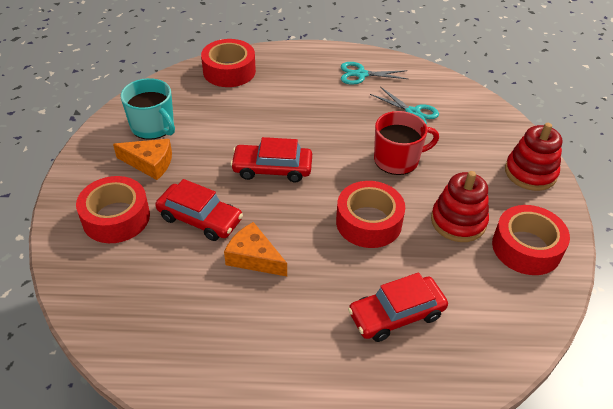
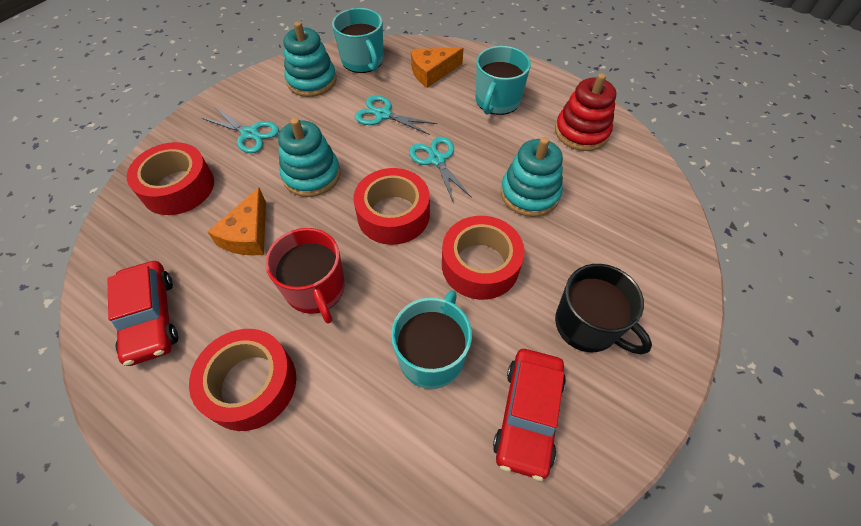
black mug: none = 0 -> [555,264,652,354] = 1
red car: [155,179,243,241] [230,137,312,183] [348,272,448,342] = 3 -> [107,261,178,366] [493,349,566,481] = 2
red stacking toy: [431,171,489,242] [505,123,562,191] = 2 -> [555,73,616,151] = 1
turquoise mug: [121,78,175,140] = 1 -> [332,8,384,73] [391,290,472,389] [476,46,531,115] = 3
turquoise scissors: [341,62,408,85] [370,87,439,124] = 2 -> [202,108,279,153] [355,95,437,135] [409,137,472,204] = 3
turquoise stacking toy: none = 0 -> [278,118,340,197] [284,21,336,97] [501,137,563,217] = 3

